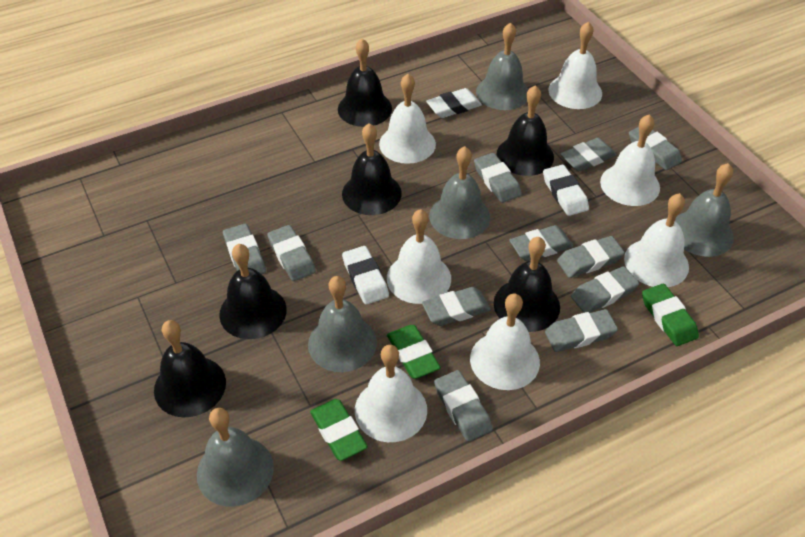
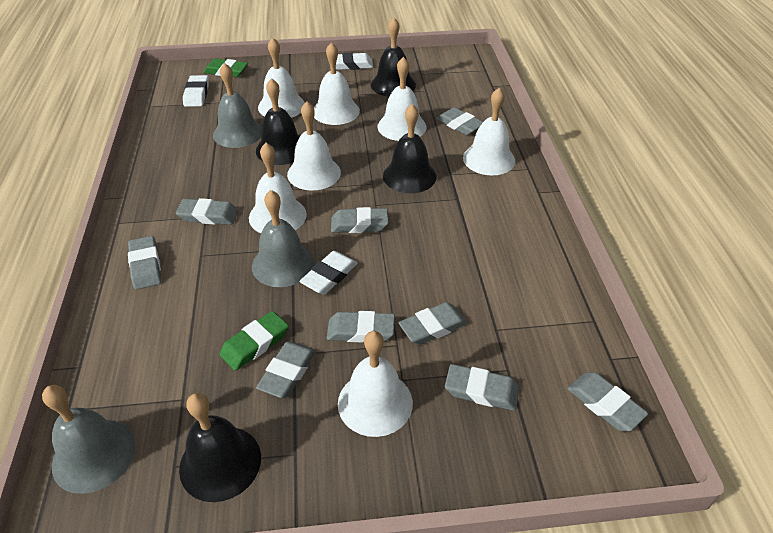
black bell: [154,320,226,417] [219,244,287,339] [338,39,392,127] [342,123,402,215] [494,237,560,332] [496,85,554,176] = 6 -> [179,393,261,502] [256,78,299,165] [371,18,416,97] [383,104,437,193] = 4
green eraser: [310,399,368,461] [387,325,441,379] [642,284,699,346] = 3 -> [203,58,248,77] [219,311,288,371] = 2
grey bell: [197,408,274,507] [308,276,377,372] [429,146,490,239] [476,22,529,110] [675,163,734,257] = 5 -> [42,385,136,494] [213,63,262,148] [252,190,314,287] = 3
grey eraser: [223,224,266,274] [267,225,316,281] [422,287,491,326] [434,370,493,441] [474,153,522,203] [509,225,573,261] [545,309,618,352] [557,236,625,278] [560,138,617,171] [571,266,639,313] [629,127,682,170] = 11 -> [128,236,161,290] [176,198,238,225] [256,342,316,398] [327,311,395,343] [331,207,388,233] [398,302,468,345] [437,107,483,135] [445,364,520,411] [567,372,648,431] = 9

